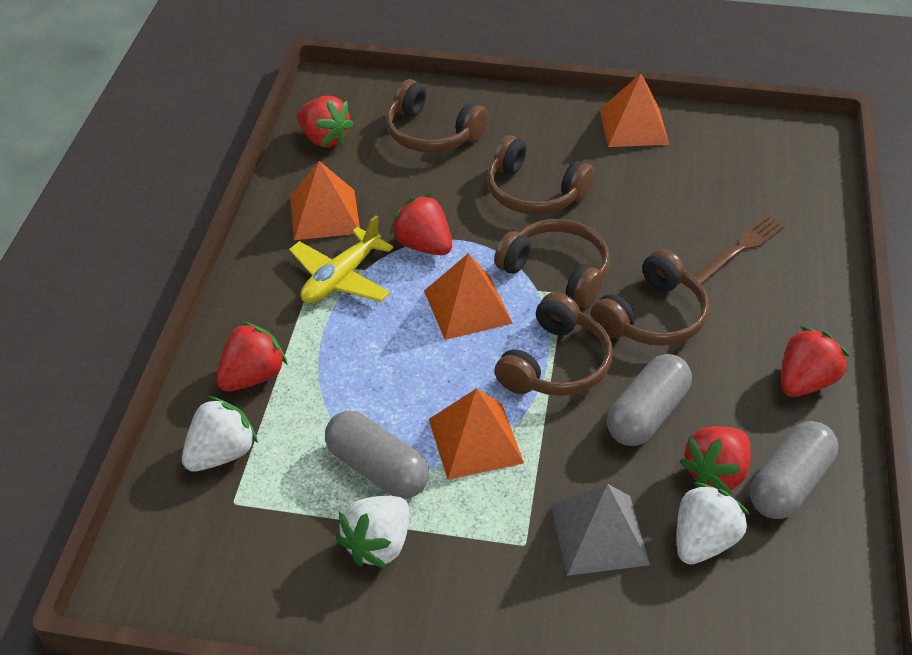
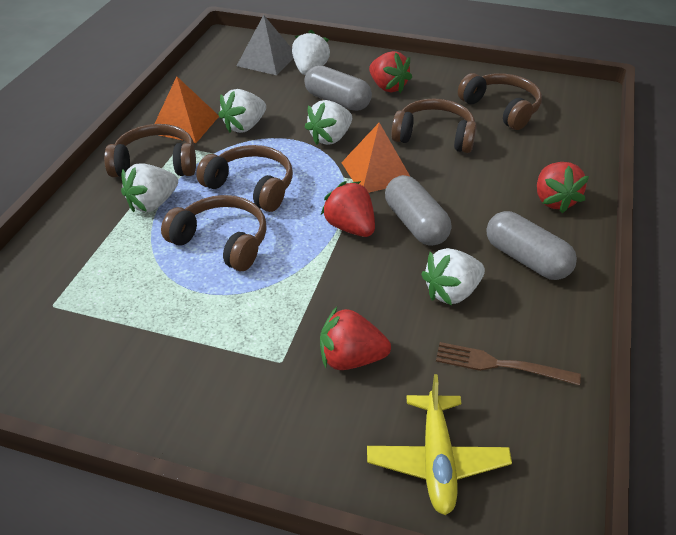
orange pyramid: [290,161,360,240] [424,253,513,340] [429,388,524,480] [600,74,669,147] = 4 -> [154,76,219,143] [341,123,410,193] = 2
red strawberry: [216,321,288,391] [297,96,354,147] [390,194,452,255] [679,426,751,495] [781,326,849,397] = 5 -> [320,307,391,370] [321,181,375,237] [369,51,412,93] [537,162,589,213] = 4
white strawberry: [182,396,258,471] [336,496,409,569] [677,482,750,565] = 3 -> [121,163,178,212] [218,89,266,133] [292,30,330,75] [305,100,352,145] [421,248,485,306] = 5

